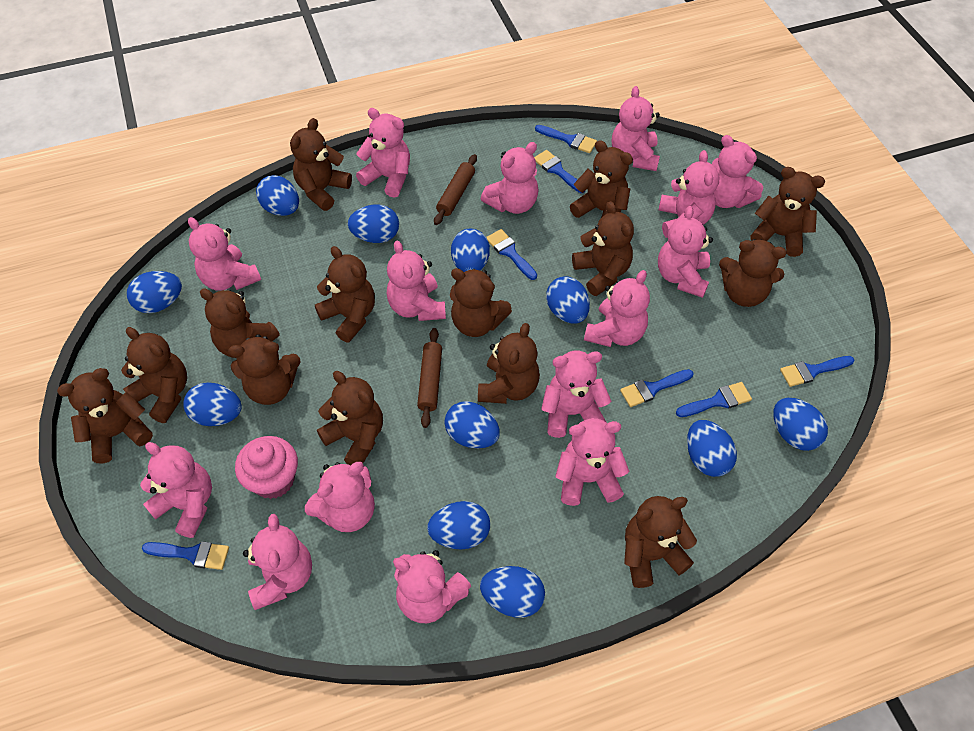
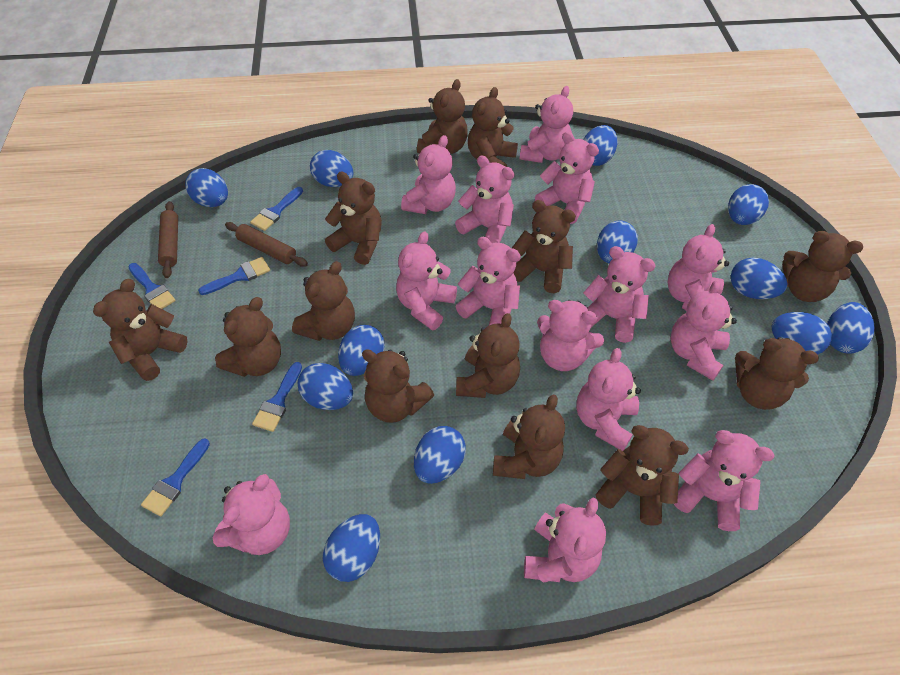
blue brush: [142,541,229,570] [486,229,537,280] [534,150,585,193] [535,125,597,153] [620,369,694,407] [676,382,752,417] [780,356,854,387] = 7 -> [128,263,176,309] [141,438,210,516] [198,257,270,295] [250,187,303,231] [252,362,302,432] = 5
blue egg: [127,271,182,313] [183,383,242,426] [256,175,299,216] [348,205,399,243] [427,501,490,550] [444,401,500,448] [451,228,490,272] [480,566,545,618] [546,276,590,323] [687,420,737,477] [773,398,828,451] = 11 -> [185,168,228,207] [298,363,353,410] [310,150,353,187] [323,514,380,582] [338,325,385,376] [414,426,466,484] [583,125,617,166] [597,221,638,263] [728,184,769,225] [731,258,787,299] [772,312,832,354] [827,302,875,354] = 12
brown teddy bear: [57,368,153,464] [121,327,187,423] [200,288,280,358] [228,334,300,405] [290,118,352,211] [315,246,375,343] [317,371,383,465] [450,268,512,337] [478,323,540,404] [570,140,633,218] [572,201,634,296] [624,496,697,588] [719,239,787,307] [750,167,825,257] = 14 -> [93,279,188,381] [215,297,281,377] [292,261,355,341] [325,171,382,265] [362,349,434,423] [417,79,468,154] [456,313,520,398] [468,87,518,167] [493,395,565,479] [512,200,576,293] [596,425,689,526] [735,337,819,410] [782,231,863,302] = 13
pink cupcake: [235,436,298,499] = 1 -> none = 0
pink teddy bear: [140,442,212,538] [188,217,261,291] [243,514,312,610] [305,462,375,532] [356,108,410,197] [387,240,446,321] [393,550,472,623] [481,142,539,214] [541,351,611,438] [555,418,629,506] [584,270,650,347] [612,86,660,171] [658,206,713,298] [659,150,719,238] [712,135,763,208] = 15 -> [213,474,290,555] [396,231,457,330] [401,135,456,214] [455,155,514,243] [455,237,521,325] [520,86,573,163] [524,498,606,583] [535,131,599,224] [537,300,604,371] [576,348,641,451] [583,246,656,343] [667,224,729,310] [671,280,737,381] [674,430,775,531] = 14

